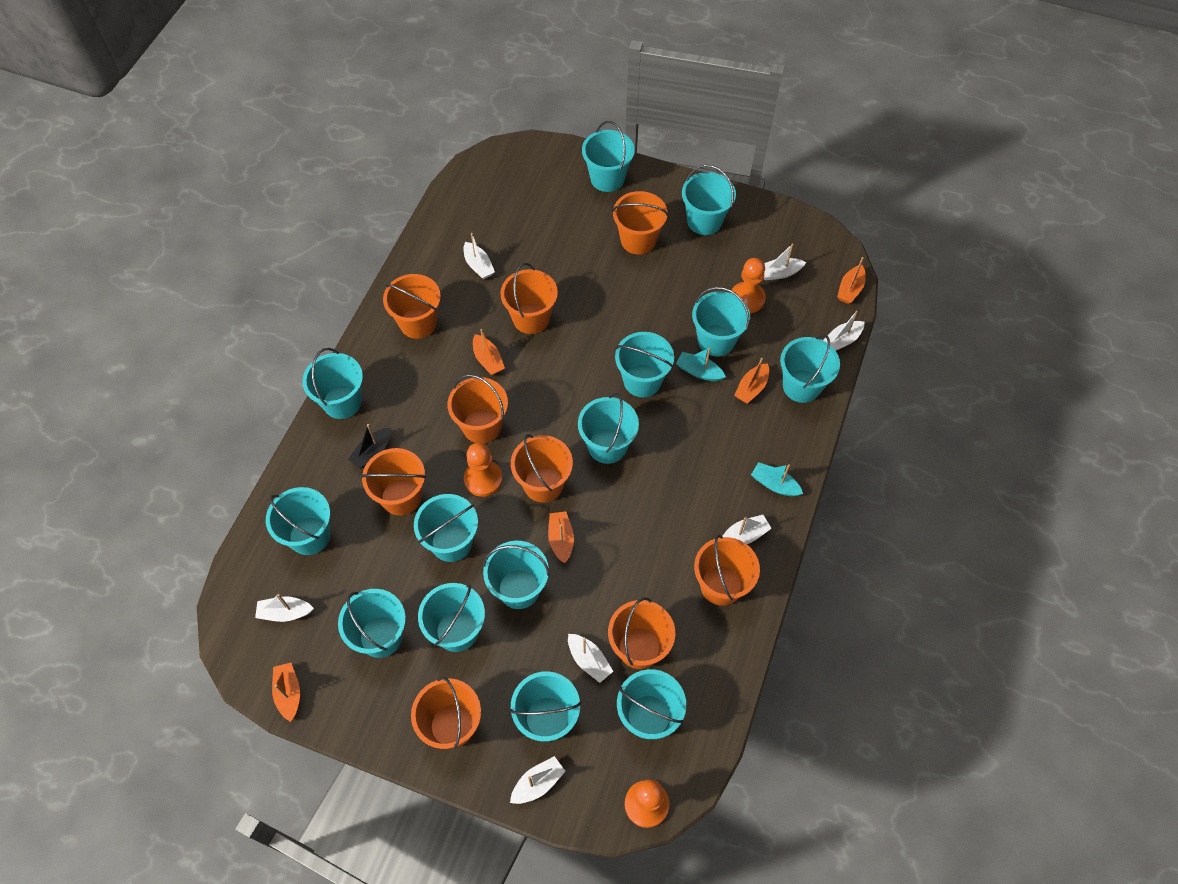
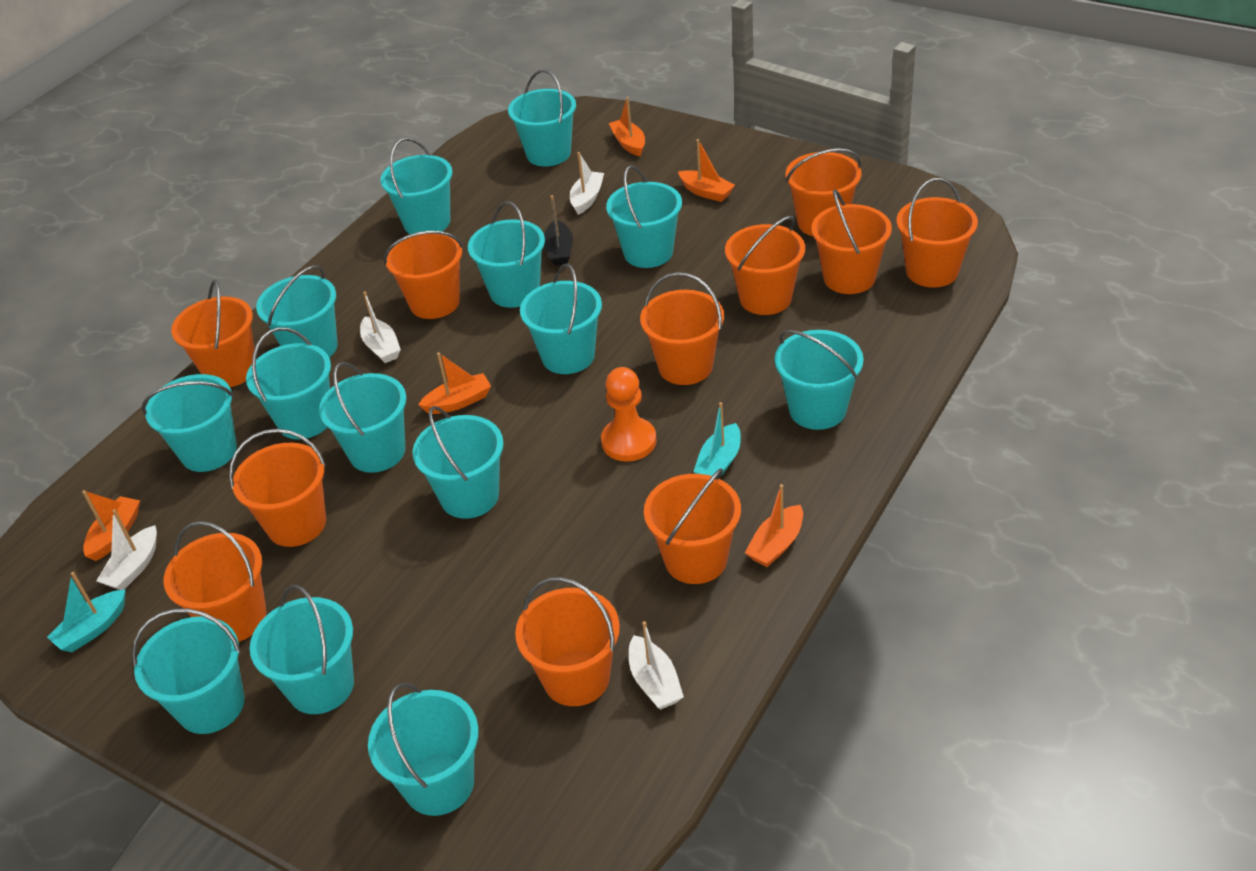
orange bucket: [361,448,426,516] [383,274,441,339] [411,677,481,749] [447,374,508,443] [501,263,558,334] [511,434,573,502] [608,597,675,669] [612,191,669,255] [694,535,760,606] = 9 -> [164,521,266,642] [171,280,255,387] [229,429,326,547] [384,231,463,319] [515,577,620,706] [640,272,724,385] [644,468,741,584] [725,216,805,315] [786,148,862,236] [811,189,892,294] [897,178,978,287] = 11
orange pawn: [464,443,503,497] [625,779,669,828] [732,258,766,313] = 3 -> [601,367,657,462] = 1
white boat: [255,594,314,622] [463,233,495,279] [510,756,566,804] [568,634,613,683] [722,515,772,544] [764,243,806,280] [823,310,864,351] = 7 -> [96,509,157,590] [360,292,401,363] [570,152,604,215] [629,621,684,710] = 4

